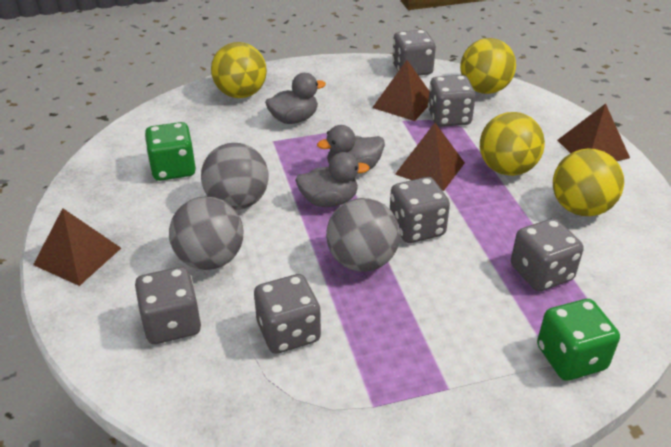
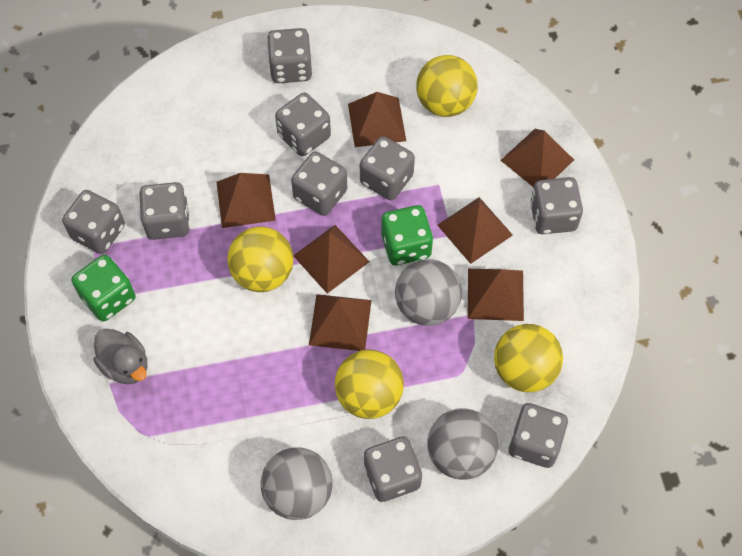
brown pyramid: [33,208,121,286] [372,60,429,121] [395,123,465,191] [557,103,630,161] = 4 -> [216,173,276,228] [293,225,370,294] [309,294,372,351] [348,92,406,147] [437,197,513,264] [468,269,524,321] [500,129,574,187] = 7
grey dice: [135,267,201,344] [254,274,321,354] [390,177,450,243] [392,30,436,76] [428,75,476,127] [511,218,584,291] = 6 -> [62,190,125,254] [139,182,190,240] [267,28,313,83] [275,93,331,156] [291,151,347,216] [360,136,415,200] [364,436,422,502] [509,403,568,468] [530,177,583,234] = 9
grey duck: [265,73,326,124] [295,152,370,207] [317,125,385,170] = 3 -> [93,329,147,384] = 1

